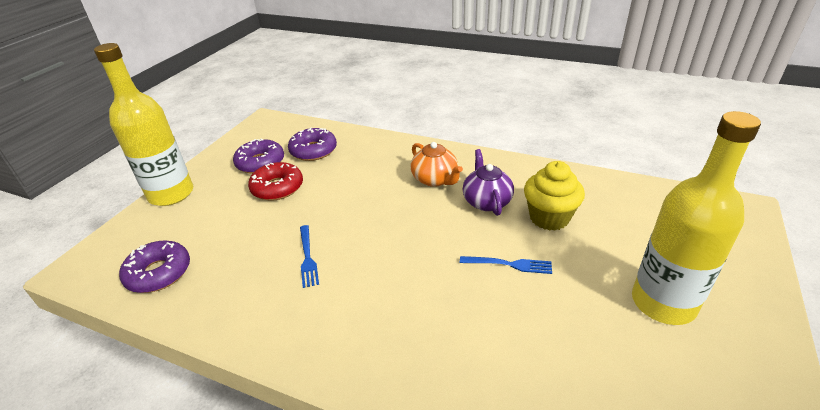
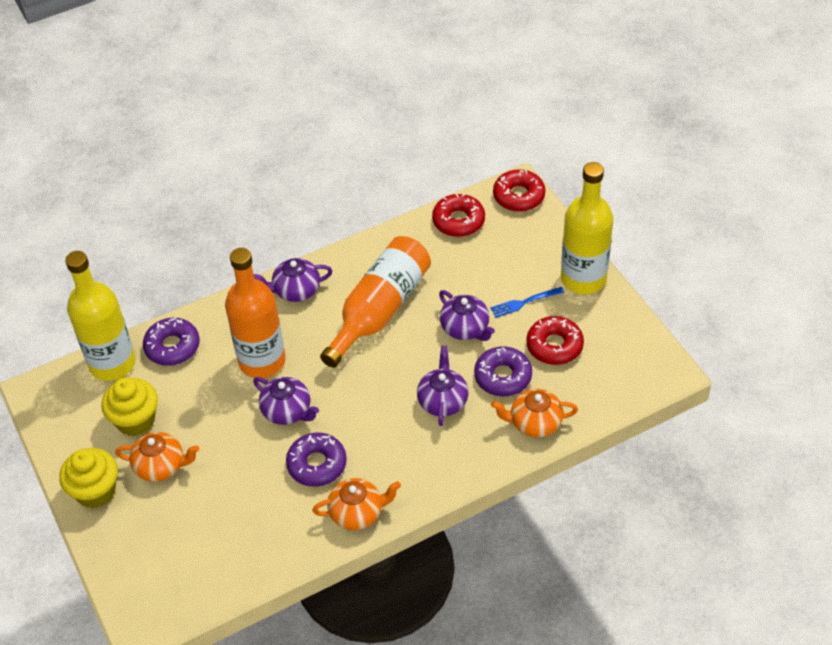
blue fork: [300,225,319,288] [460,256,552,274] = 2 -> [490,287,564,318] = 1
orange bottle: none = 0 -> [225,248,286,378] [320,236,431,368] = 2
orange teapot: [411,142,463,187] = 1 -> [115,432,199,482] [312,478,401,530] [491,389,578,437] = 3
purple teapot: [463,149,514,216] = 1 -> [253,377,319,425] [254,258,332,302] [417,346,469,426] [439,290,495,341] = 4
red donut: [248,162,303,200] = 1 -> [432,194,485,237] [493,169,546,212] [526,316,584,365] = 3
yellow cupcake: [524,161,585,231] = 1 -> [59,448,118,508] [101,377,158,436] = 2

